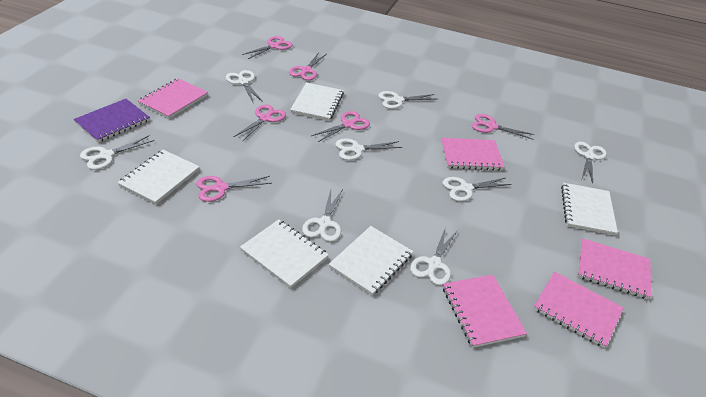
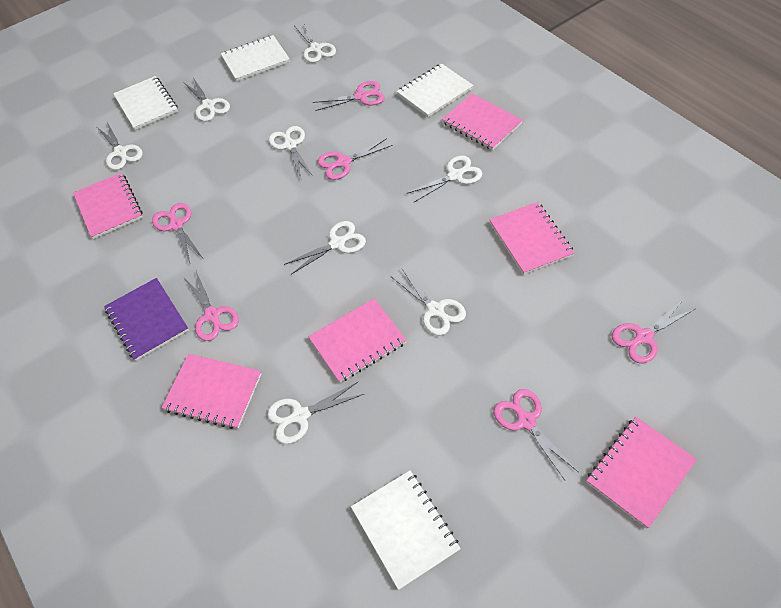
pink notebook: [138,78,208,119] [441,138,504,170] [443,275,527,348] [533,272,623,348] [577,238,651,299] = 5 -> [73,173,143,239] [162,354,262,429] [308,299,407,383] [442,94,523,150] [489,202,575,275] [586,417,697,529] = 6
white notebook: [117,150,200,204] [240,219,329,288] [290,83,344,121] [329,226,413,296] [561,183,618,235] = 5 -> [113,76,178,130] [221,35,290,81] [351,470,461,590] [396,64,473,117] = 4

